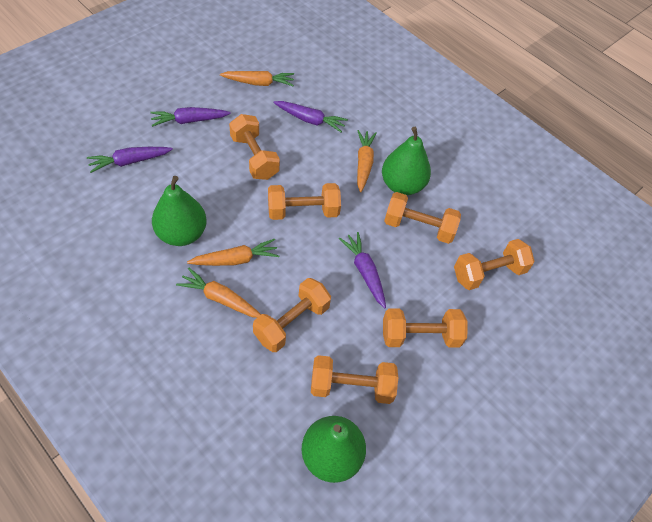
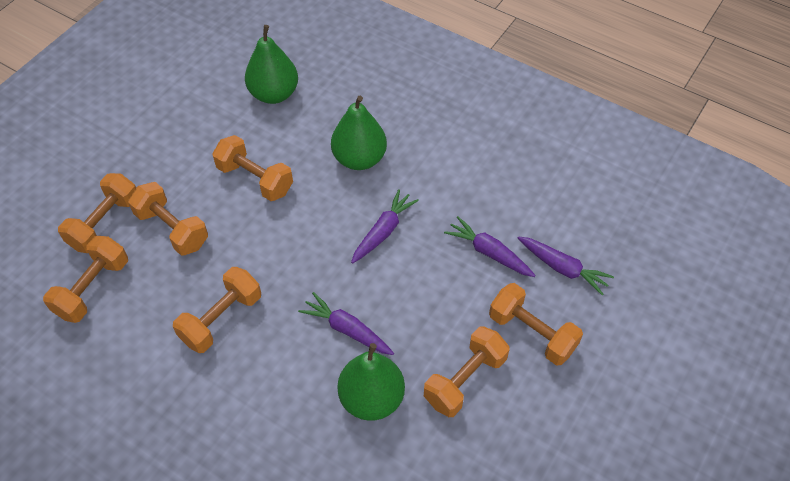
orange carrot: [176,268,261,318] [187,239,279,266] [220,71,294,86] [357,130,377,192] = 4 -> none = 0

